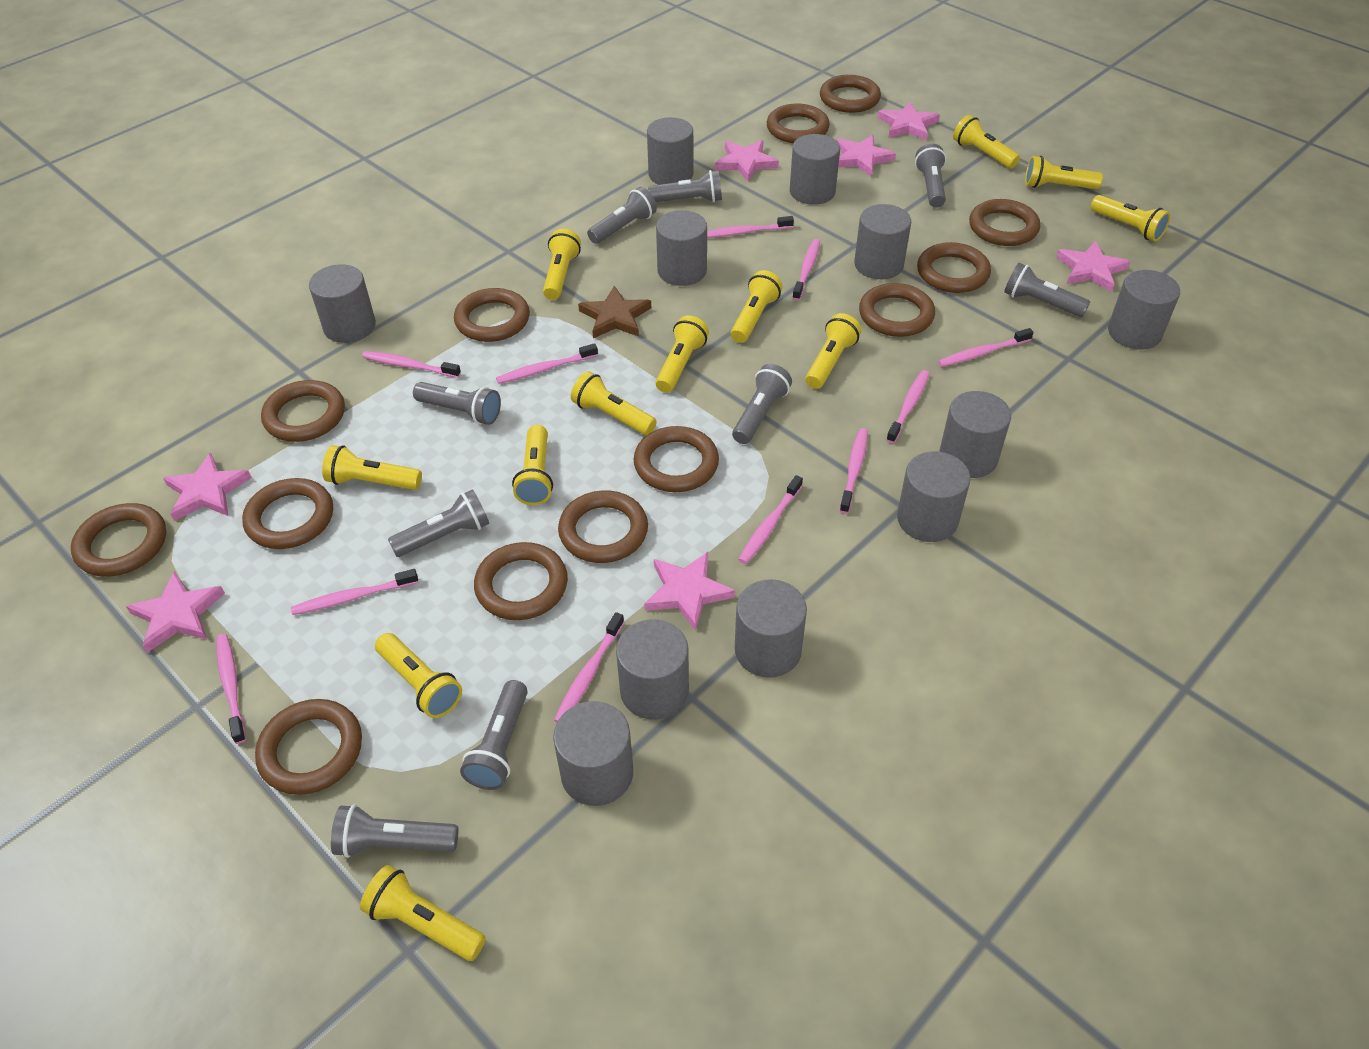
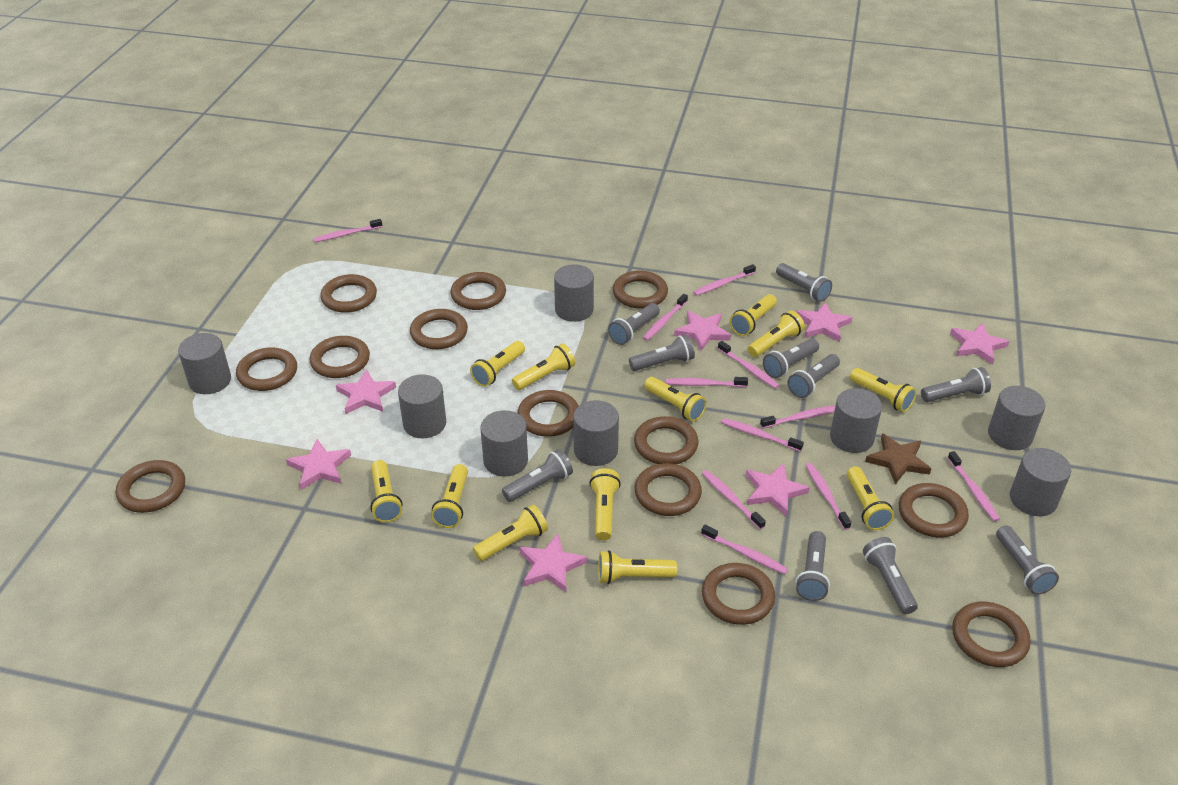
grey cylinder: [309,264,376,343] [553,701,633,806] [616,619,689,720] [647,117,694,185] [656,210,707,286] [735,579,807,678] [790,134,840,205] [854,204,911,279] [897,451,971,542] [939,391,1011,478] [1108,270,1180,350] = 11 -> [178,333,231,394] [398,374,446,438] [480,410,528,477] [554,264,594,322] [573,400,619,466] [830,388,882,453] [988,386,1045,450] [1010,448,1071,516] = 8
grey flashlight: [331,804,458,858] [388,489,489,557] [413,382,501,425] [460,680,528,790] [587,187,657,244] [648,170,722,202] [732,364,792,444] [915,144,946,208] [1004,263,1090,317] = 9 -> [502,449,573,502] [608,303,660,345] [629,334,695,371] [763,339,819,378] [776,263,832,302] [788,354,840,398] [796,531,830,601] [863,537,918,614] [921,367,991,402] [996,525,1059,595] = 10

